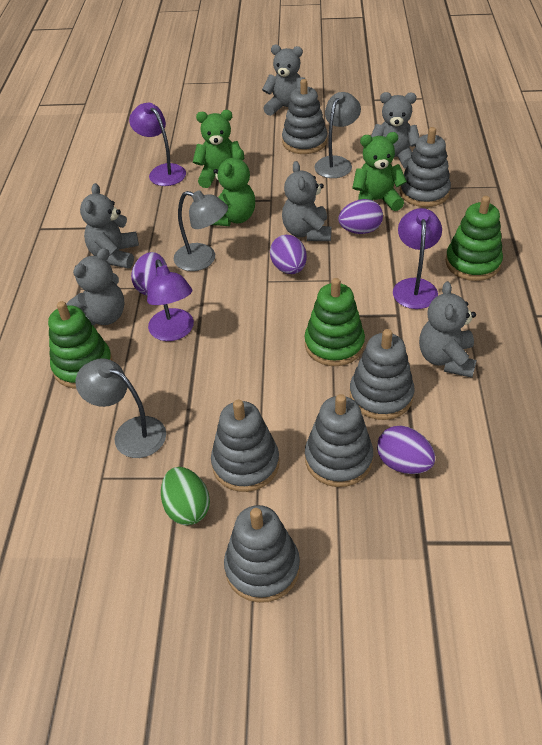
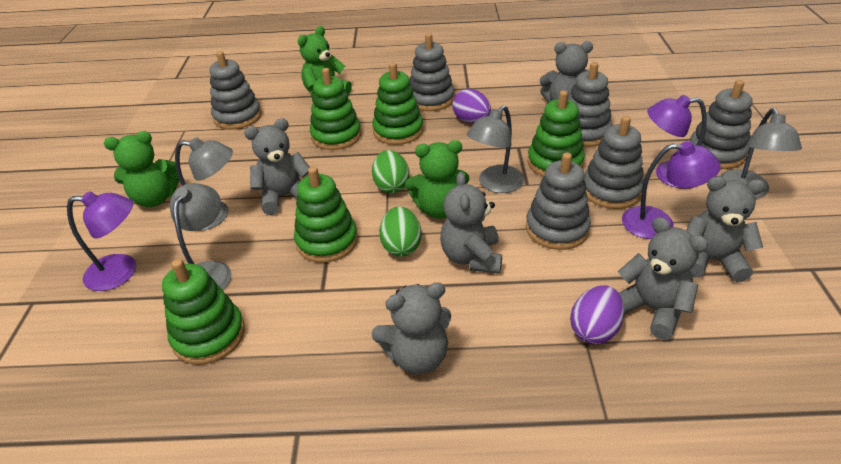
green egg: [161,467,210,525] = 1 -> [372,150,410,193] [379,206,422,256] = 2
green stacking toy: [48,301,113,388] [304,278,365,366] [445,196,503,281] = 3 -> [162,259,245,365] [294,166,358,263] [310,68,361,150] [372,63,423,145] [528,90,585,177] = 5
grey lamp: [75,358,166,458] [174,190,228,271] [314,92,361,178] = 3 -> [170,183,232,290] [175,137,233,231] [467,105,524,193] [719,108,802,199] = 4
purple egg: [131,252,167,295] [270,235,307,274] [338,199,383,234] [377,426,435,474] = 4 -> [452,89,491,123] [570,285,624,344] = 2

